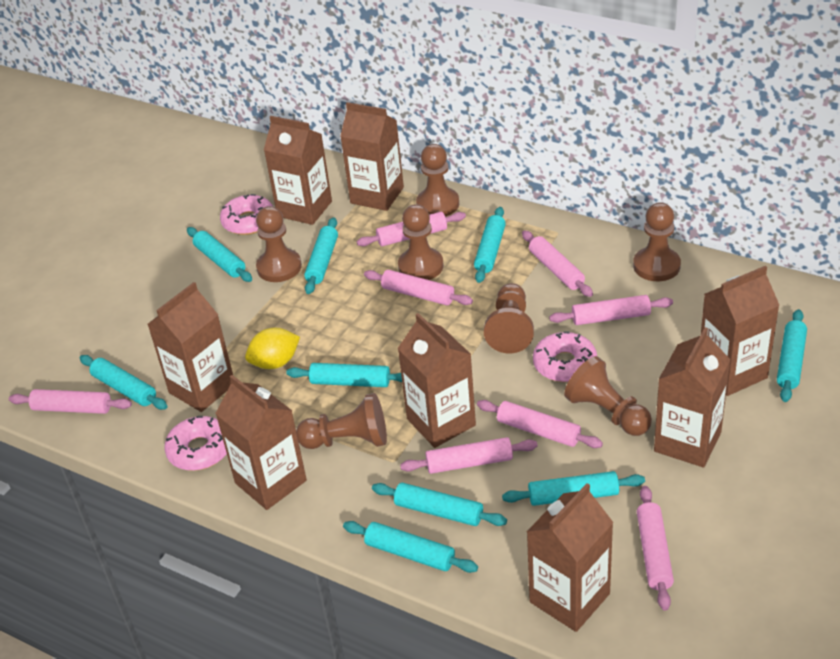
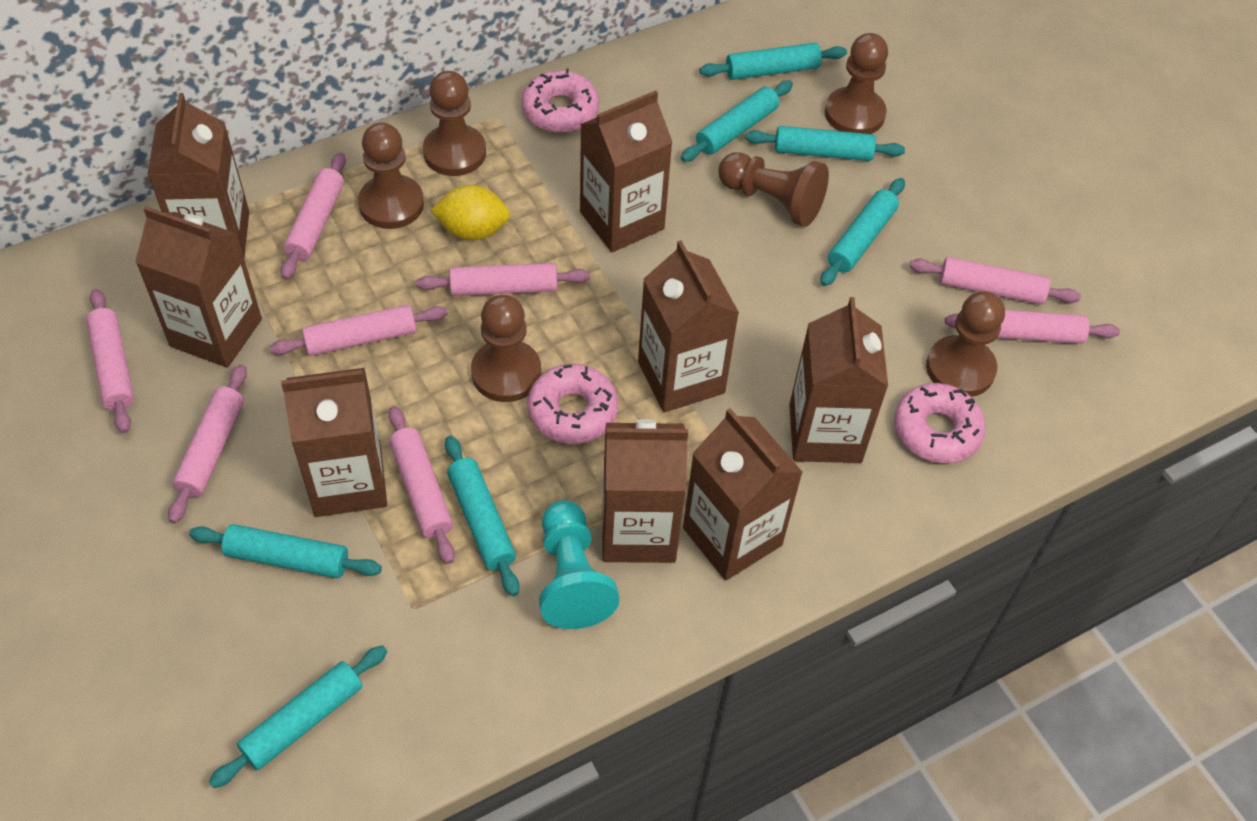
brown pawn: [256,206,302,282] [296,393,387,449] [398,204,444,280] [416,144,459,217] [484,283,534,353] [564,356,652,436] [633,202,681,281] = 7 -> [358,123,424,229] [423,71,486,176] [471,295,541,402] [718,152,829,227] [825,33,888,134] [926,291,1005,397] = 6
turquoise pawn: none = 0 -> [539,500,619,629] = 1
turquoise rolling pin: [80,355,168,410] [187,227,252,282] [286,363,402,387] [304,217,338,294] [343,521,478,573] [372,483,507,526] [474,207,506,283] [502,471,645,506] [777,309,807,402] = 9 -> [189,524,382,578] [209,645,387,788] [445,436,519,596] [681,81,793,162] [700,43,847,80] [746,126,905,161] [820,178,905,286] = 7

